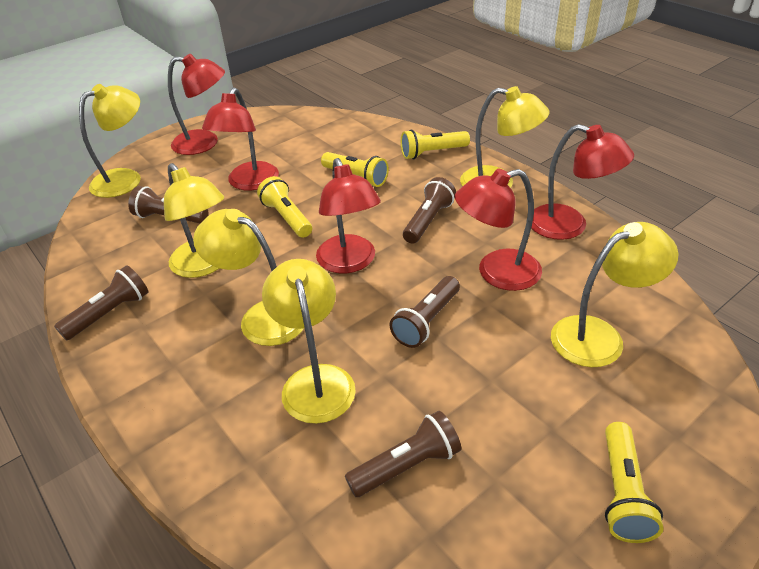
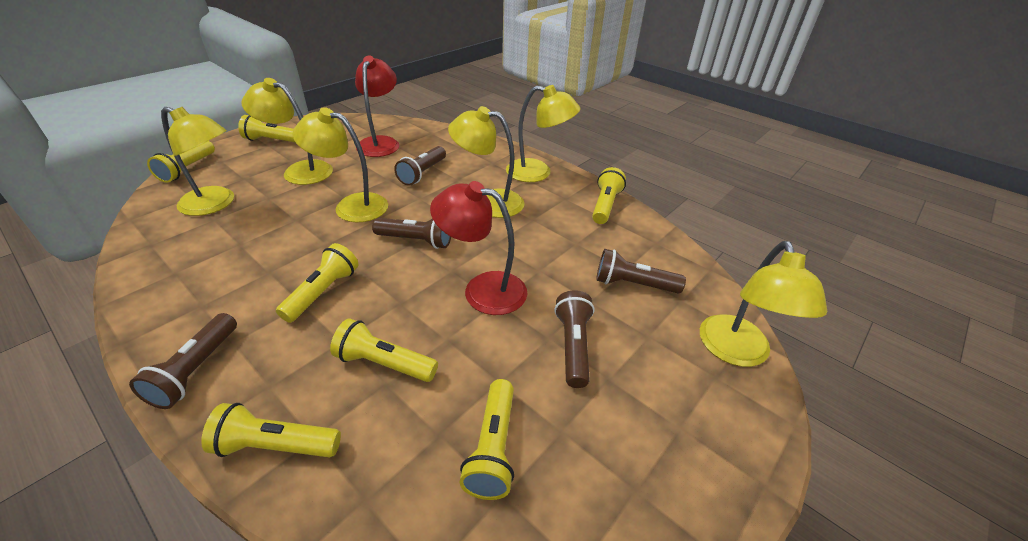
red lamp: [168,54,225,155] [202,88,279,190] [316,158,381,273] [455,169,542,291] [531,124,634,240] = 5 -> [355,55,399,157] [430,181,527,315] = 2
yellow flashlight: [257,176,312,238] [321,152,389,187] [401,129,470,159] [605,422,664,543] = 4 -> [147,141,215,183] [201,403,341,458] [238,115,296,143] [276,243,358,323] [330,318,438,382] [459,379,514,500] [592,167,626,224] = 7

